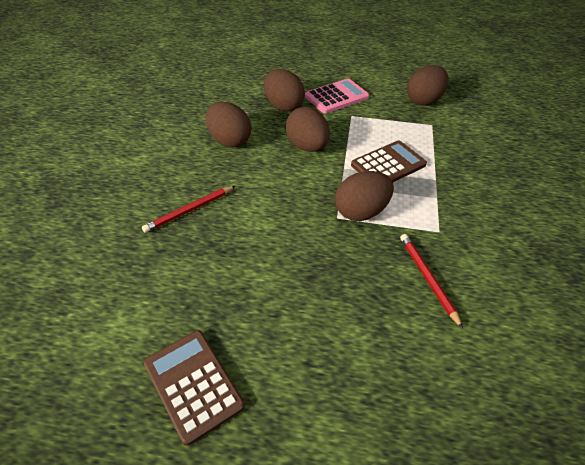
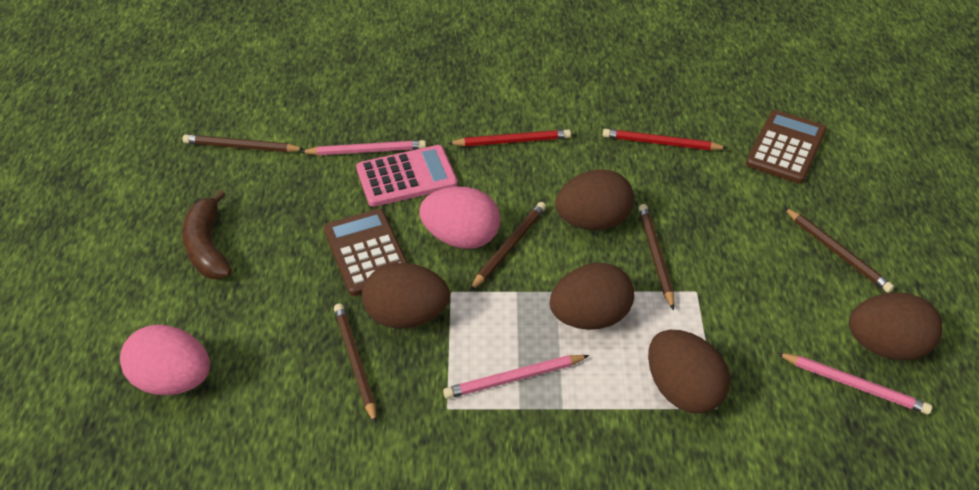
brown banana: none = 0 -> [182,190,232,279] = 1
brown pencil: none = 0 -> [183,135,305,152] [334,304,377,424] [470,202,546,291] [639,204,674,310] [784,207,894,293] = 5
pink egg: none = 0 -> [120,325,210,395] [419,187,500,249] = 2
pink pencil: none = 0 -> [301,140,426,155] [443,355,589,399] [777,353,932,415] = 3

